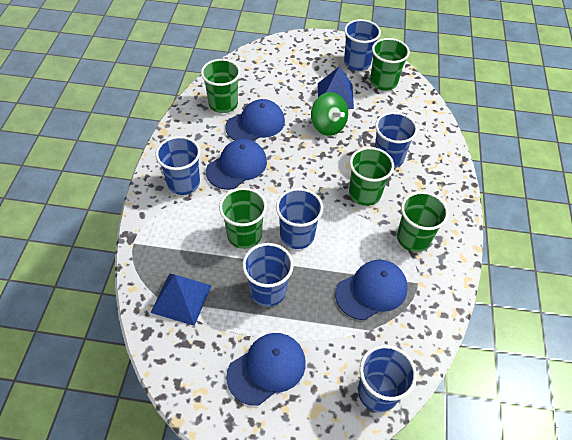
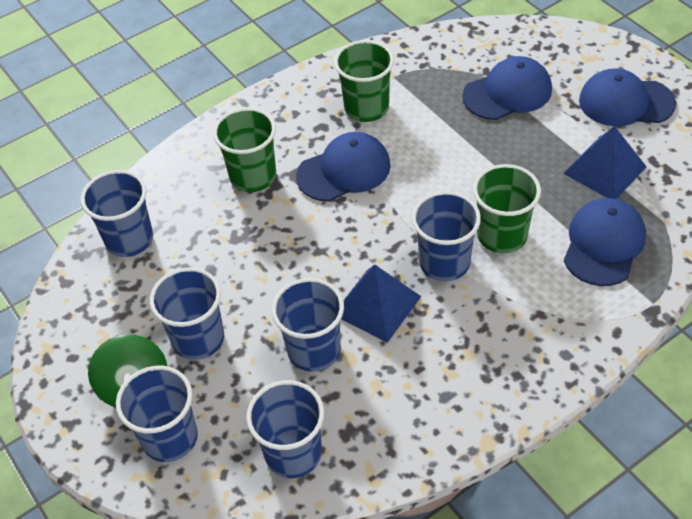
green cup: [201,59,241,113] [219,187,267,249] [349,147,394,206] [370,38,410,91] [397,191,449,252] = 5 -> [213,108,276,192] [334,40,394,122] [473,164,541,253] = 3

